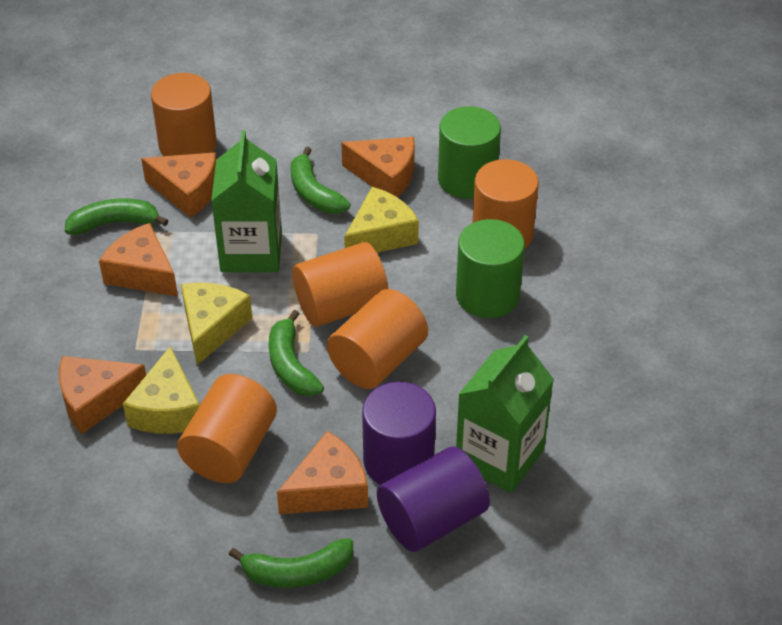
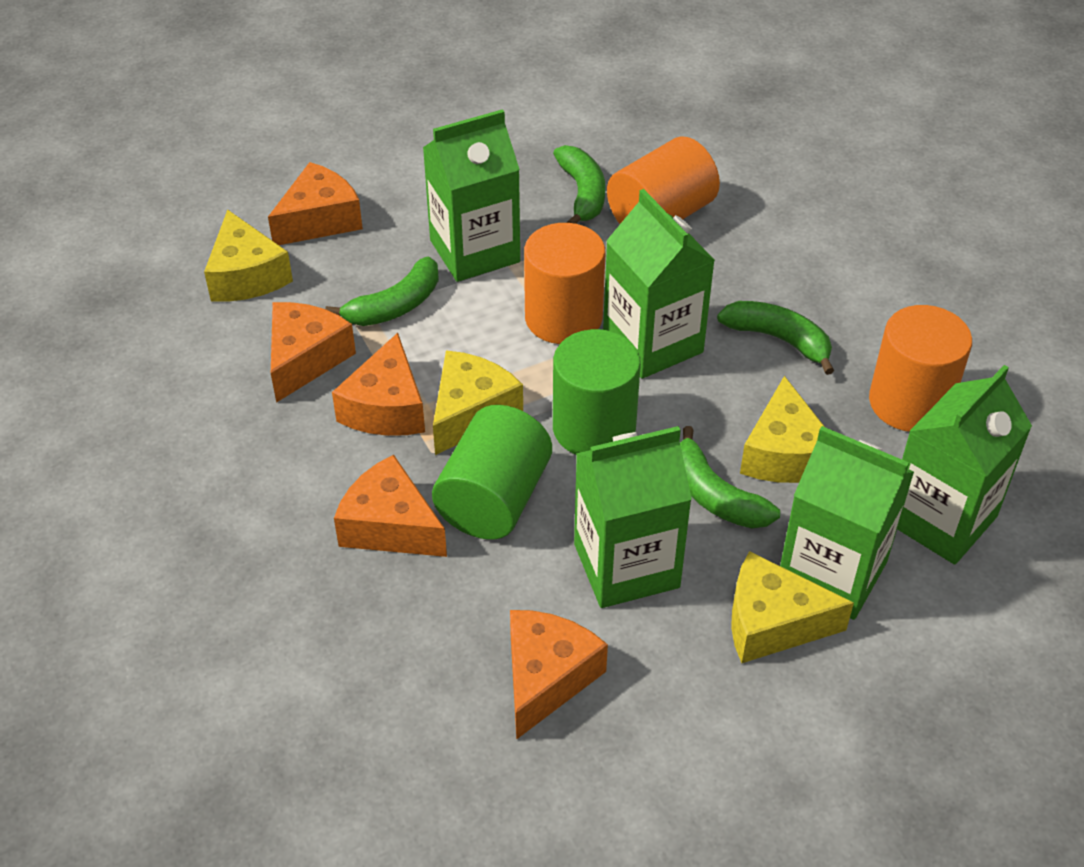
green carton: [211,130,282,272] [456,335,554,493] = 2 -> [423,109,520,282] [574,426,692,608] [603,189,715,379] [780,426,914,620] [897,365,1032,565] = 5
orange cylinder: [151,73,217,156] [177,374,277,483] [293,242,388,327] [327,289,428,389] [472,159,539,248] = 5 -> [524,223,606,344] [607,136,720,224] [869,305,972,432] = 3
purple cylinder: [362,382,436,485] [377,446,490,552] = 2 -> none = 0
yellow cheese: [123,346,200,434] [181,282,252,365] [344,187,419,253] = 3 -> [204,209,293,302] [433,350,523,455] [731,551,854,663] [740,376,825,483] = 4

